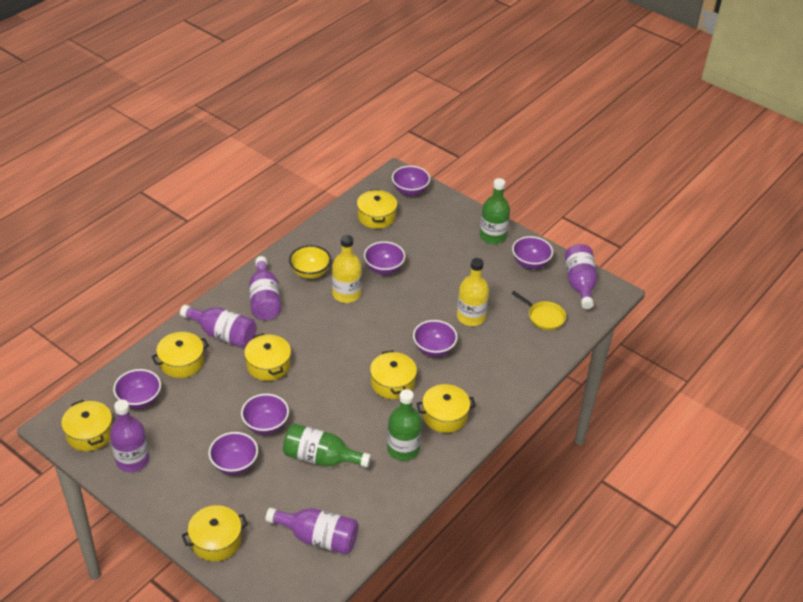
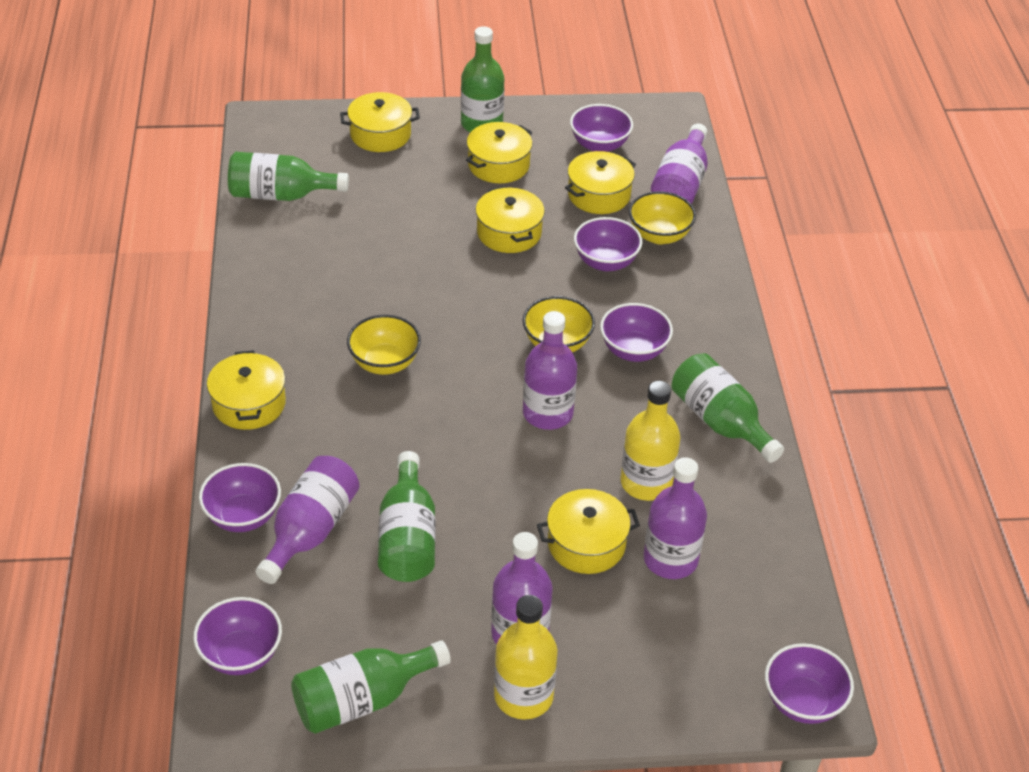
green bottle: [283,424,371,468] [387,389,422,461] [480,178,510,244] = 3 -> [228,152,349,201] [291,640,451,734] [378,451,435,582] [461,26,505,132] [672,353,784,463] = 5
purple bowl: [113,369,161,409] [209,432,258,475] [241,394,289,435] [364,241,405,275] [392,166,430,196] [413,320,457,357] [512,236,553,269] = 7 -> [193,597,282,675] [199,463,281,532] [570,104,633,152] [574,217,642,271] [600,303,673,362] [765,643,854,724] = 6
yellow bowl: [289,245,331,279] = 1 -> [347,315,421,375] [523,296,595,352] [629,191,696,244] = 3
yellow pan: [512,291,566,330] = 1 -> none = 0
yellow pot: [61,400,113,451] [151,332,209,378] [182,505,248,561] [244,333,291,381] [357,189,397,229] [370,350,417,399] [416,384,476,433] = 7 -> [207,350,286,430] [340,92,420,152] [466,122,533,183] [476,186,545,253] [537,489,640,574] [565,151,636,214] = 6

